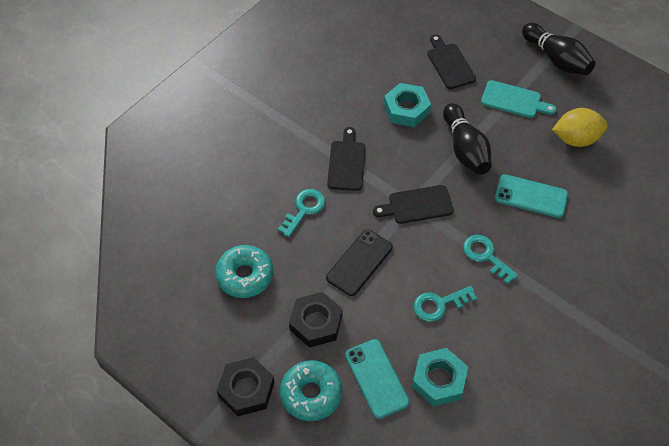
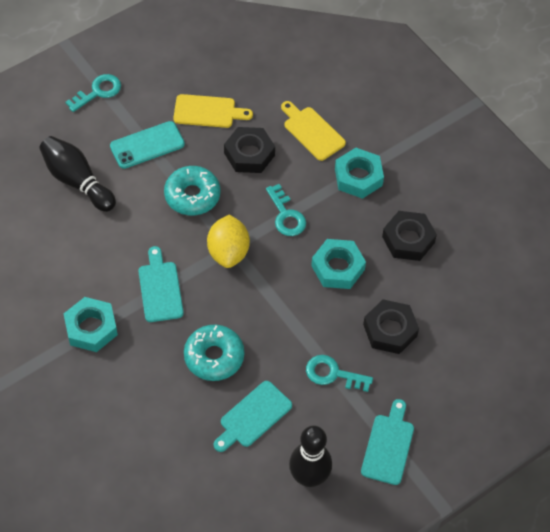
black cutting board: [327,127,365,191] [373,185,454,224] [428,34,476,89] = 3 -> none = 0
black nut: [217,357,275,416] [289,292,343,348] = 2 -> [224,127,275,173] [363,299,419,354] [382,211,437,261] = 3
black phone: [326,229,393,296] = 1 -> none = 0
turquoise cutting board: [481,80,556,118] = 1 -> [138,246,183,322] [214,381,292,452] [361,399,414,485] = 3
turquoise nut: [384,83,431,127] [412,348,468,406] = 2 -> [64,297,118,352] [311,239,366,289] [335,148,384,199] = 3
turquoise phone: [345,339,410,419] [495,174,568,218] = 2 -> [110,121,185,169] = 1
yellow cutting board: none = 0 -> [173,94,253,128] [281,101,346,161] = 2

